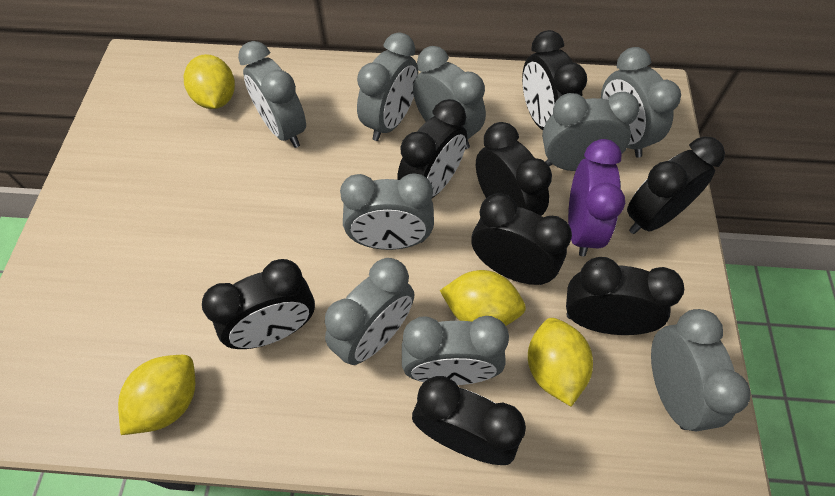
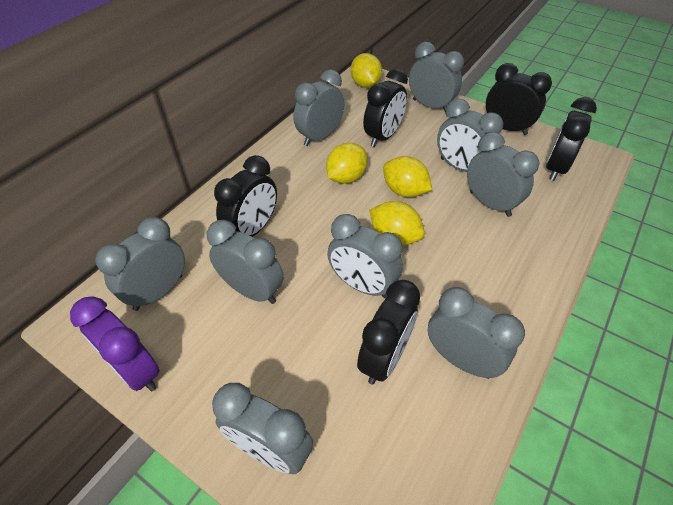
black clock: [202,259,315,349] [397,99,467,198] [412,376,526,465] [471,193,572,285] [476,122,552,216] [522,30,587,130] [566,257,684,335] [627,136,725,234] = 8 -> [214,155,277,237] [357,280,420,384] [363,68,408,147] [486,63,552,135] [546,97,597,181] = 5

